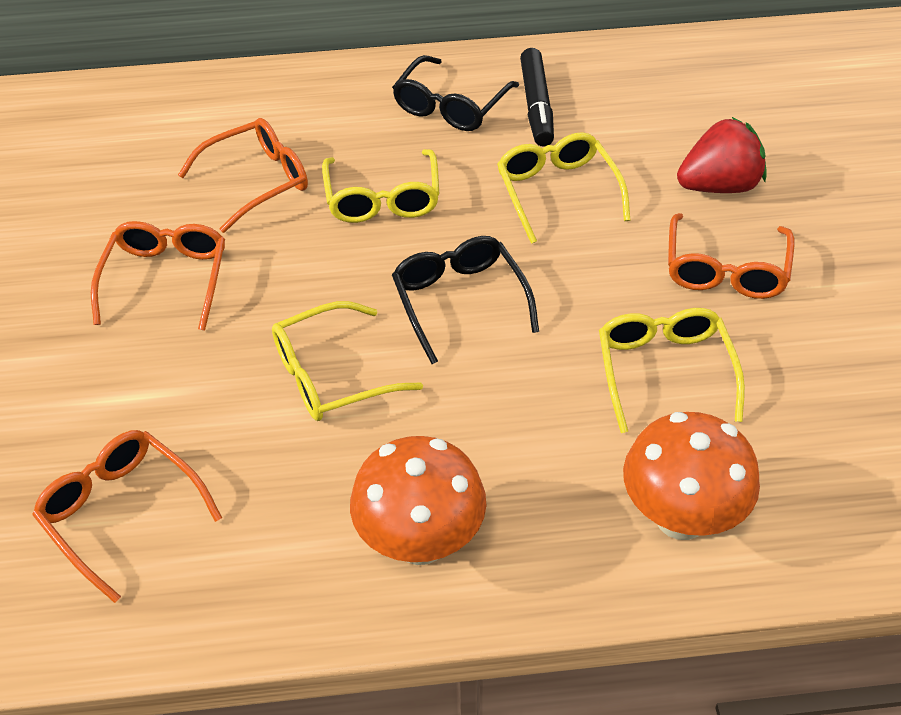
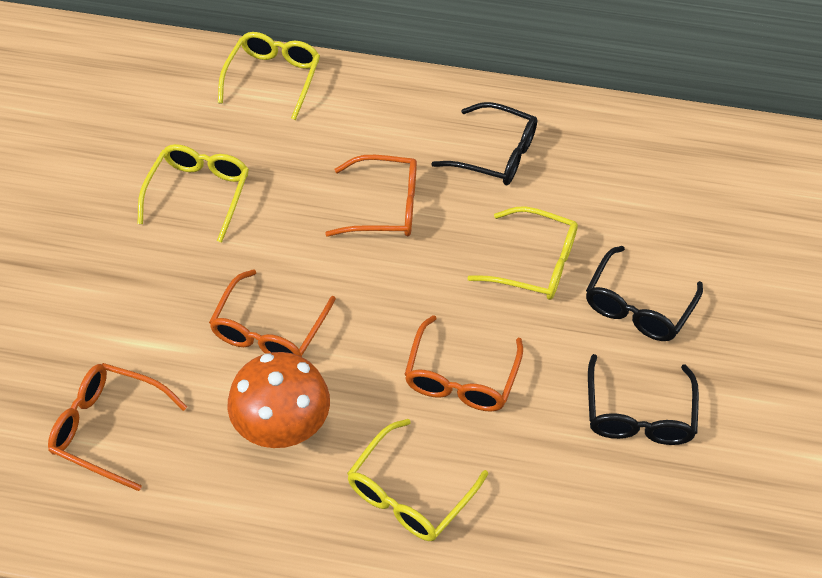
black glasses: [392,55,519,131] [392,236,539,364] = 2 -> [431,102,537,185] [586,246,703,341] [588,354,699,445] = 3
black marker: [520,48,554,147] = 1 -> none = 0
orange mushroom: [350,436,486,565] [623,412,760,540] = 2 -> [227,352,330,448] = 1
red strawberry: [677,117,767,193] = 1 -> none = 0

